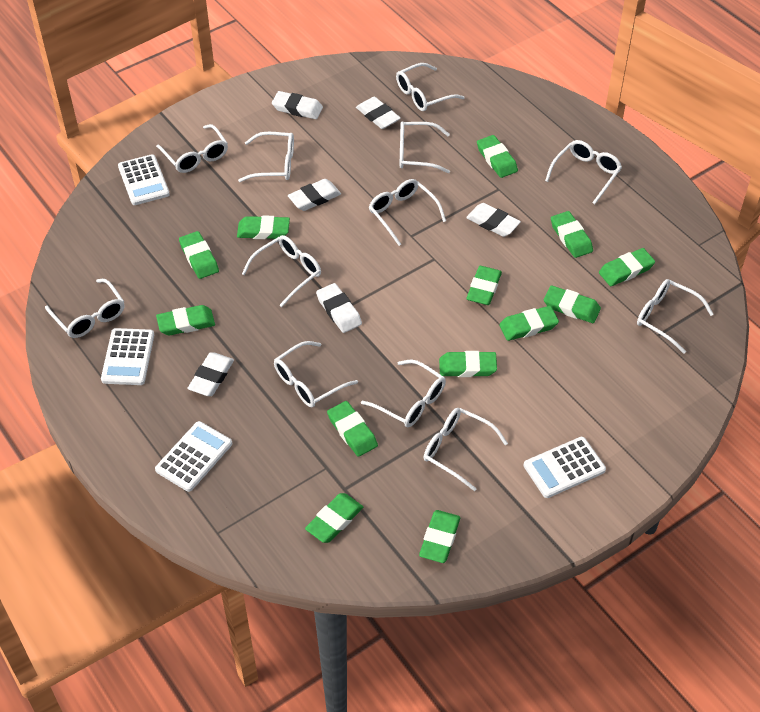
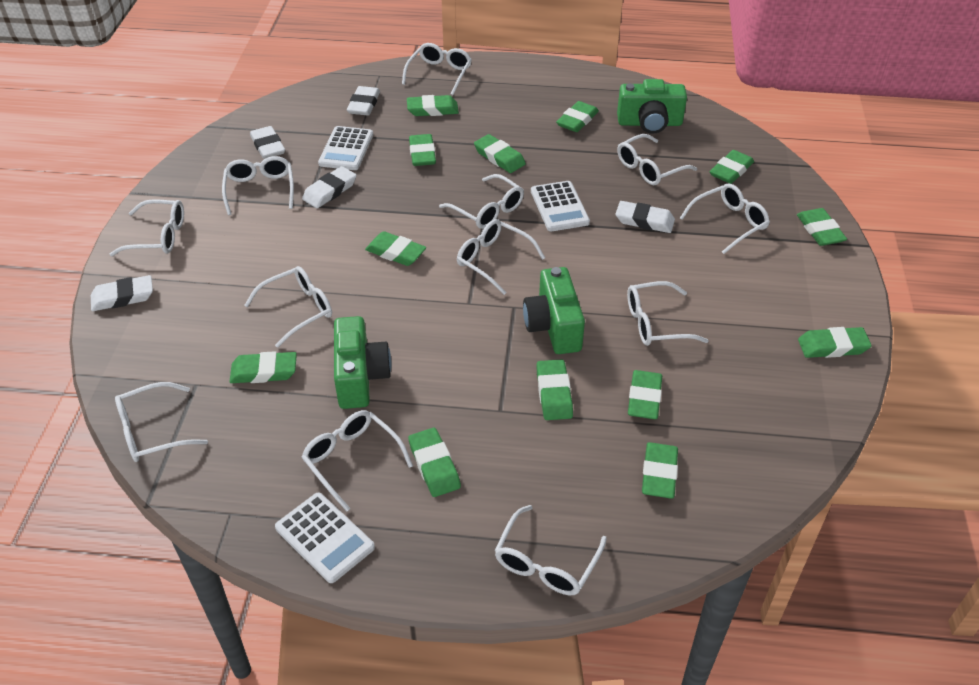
green camera: none = 0 -> [334,316,391,409] [523,267,585,354] [617,79,687,134] = 3
white calculator: [101,328,154,385] [118,154,170,205] [155,421,232,492] [524,437,606,498] = 4 -> [275,492,375,583] [318,126,373,170] [531,181,590,232] = 3
white eraser: [187,352,234,396] [272,91,323,119] [288,179,341,211] [316,283,362,333] [356,97,401,129] [466,203,521,237] = 6 -> [91,275,153,311] [250,126,285,159] [302,166,357,208] [347,86,380,116] [616,201,675,233] = 5

